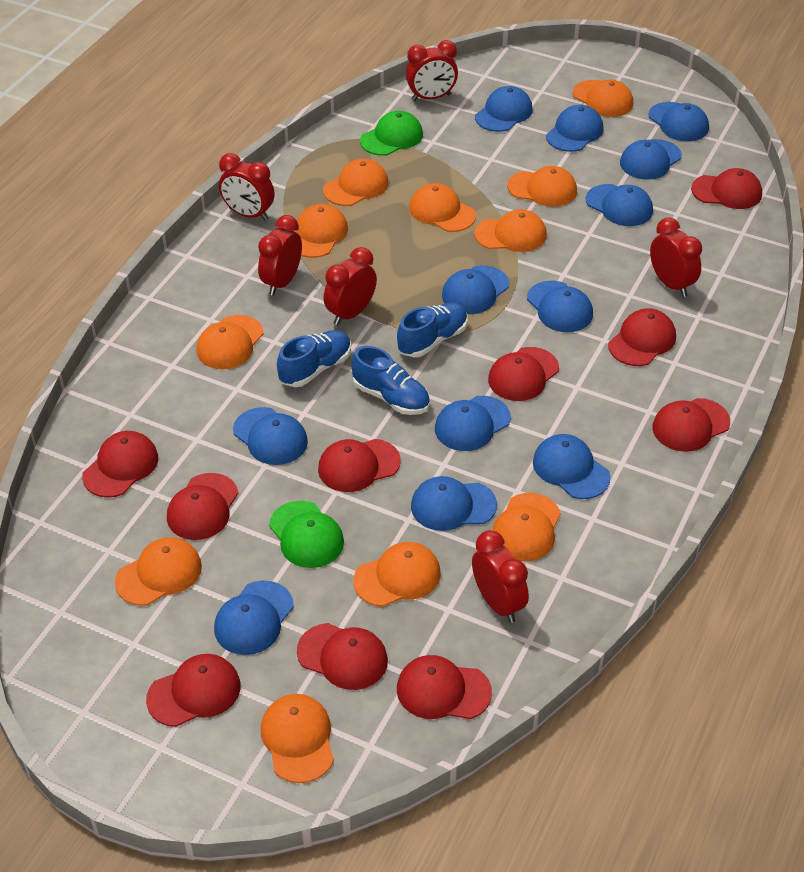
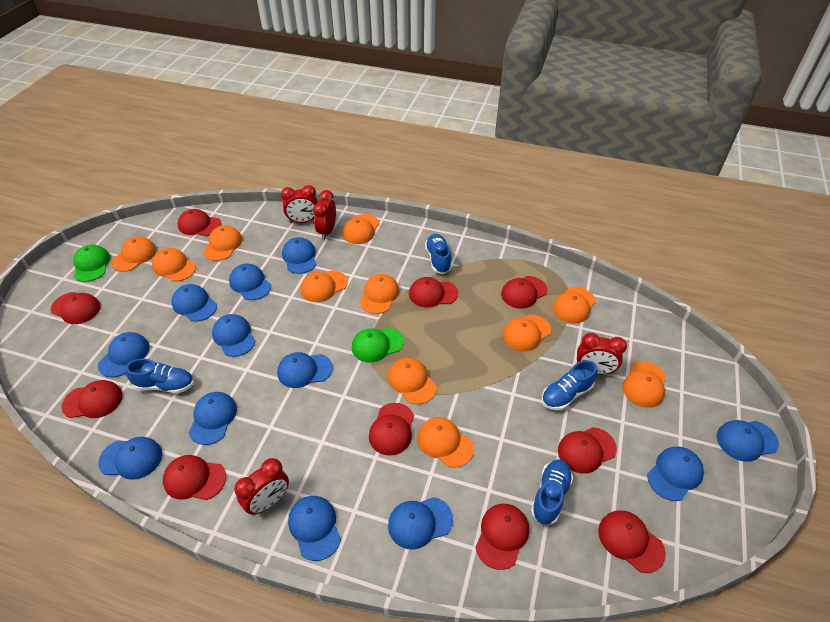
blue shoe: [277,330,351,387] [352,346,430,415] [397,302,468,357] = 3 -> [125,359,194,394] [425,234,452,274] [531,459,573,525] [541,360,597,410] = 4
red clock: [219,153,275,221] [258,215,302,296] [324,247,377,325] [406,40,458,101] [472,530,529,623] [650,217,702,297] = 6 -> [234,458,289,515] [281,185,318,223] [313,190,336,240] [577,333,627,375] = 4

